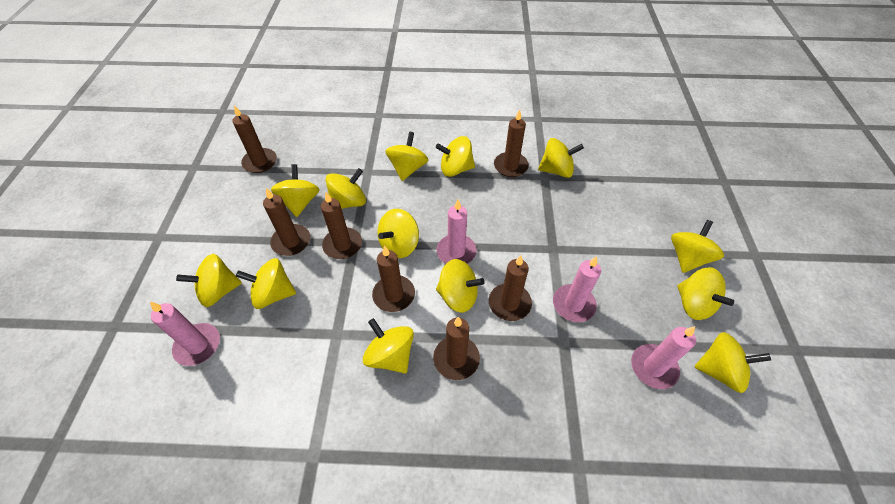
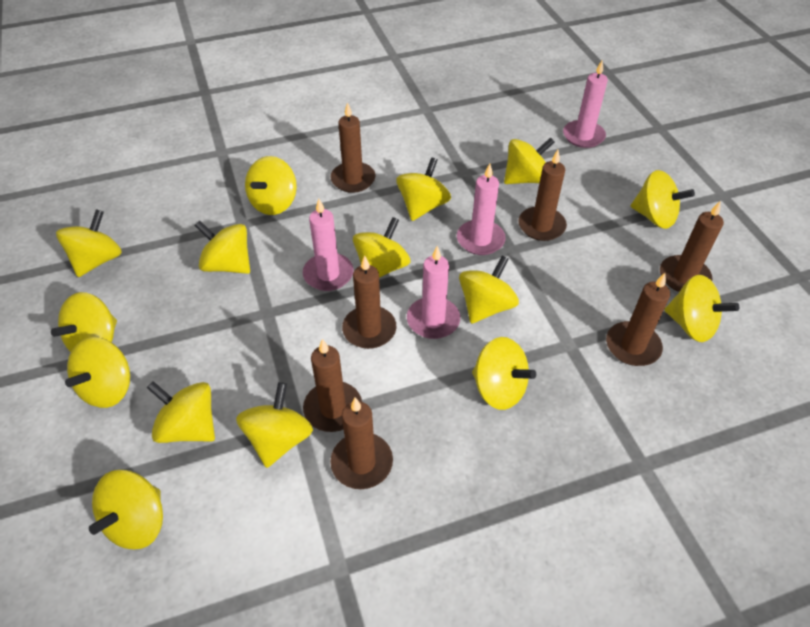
yellow spinning top: [176,254,242,307] [236,258,296,309] [271,164,320,217] [326,168,366,209] [363,318,414,374] [377,209,419,258] [386,132,428,181] [436,136,475,177] [436,259,485,313] [538,138,584,178] [671,220,724,273] [677,267,734,320] [695,332,771,393] = 13 -> [51,292,117,352] [56,209,122,277] [65,337,130,408] [89,470,163,549] [147,381,215,443] [194,220,250,274] [236,382,313,468] [245,156,297,215] [353,217,411,278] [396,157,451,221] [459,256,519,324] [472,337,536,410] [504,137,555,184] [631,170,695,229] [664,275,739,342] = 15

